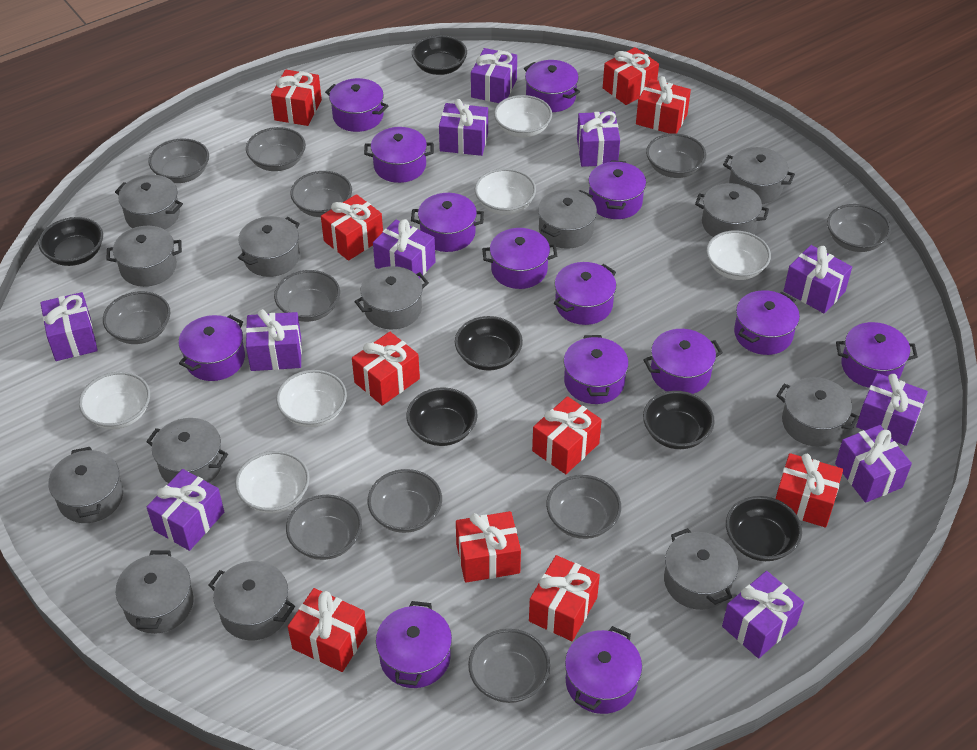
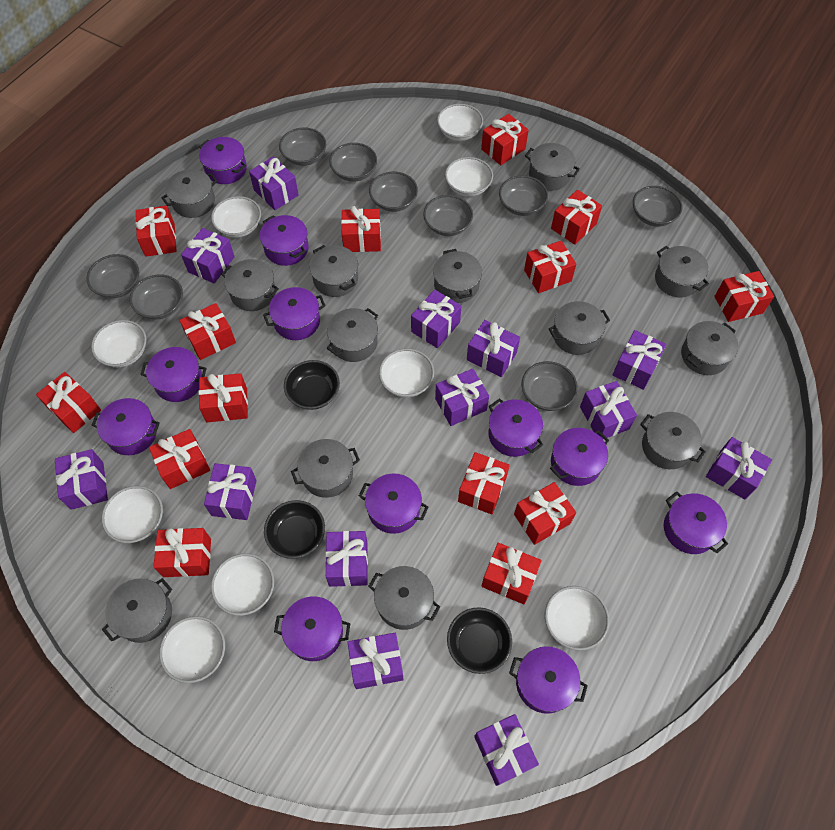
black bowl: [38,217,103,266] [406,387,478,446] [412,35,467,75] [455,316,523,371] [643,391,715,449] [726,496,802,561] = 6 -> [264,500,325,559] [284,360,340,410] [447,607,512,674] = 3
grey bowl: [103,291,170,344] [148,138,209,183] [246,127,306,171] [274,270,340,322] [286,495,362,560] [290,171,352,217] [368,469,442,533] [468,629,550,703] [546,475,621,539] [646,133,706,178] [827,204,891,252] = 11 -> [87,254,139,298] [130,274,183,320] [279,127,326,166] [329,143,377,182] [369,172,418,212] [423,195,473,236] [499,175,548,216] [521,361,578,411] [633,186,683,227] = 9
purple gift: [40,292,98,361] [147,469,224,551] [246,309,302,371] [373,219,436,279] [439,99,488,156] [471,48,517,103] [577,111,620,167] [722,571,804,658] [784,245,852,313] [835,425,912,503] [856,373,928,446] = 11 -> [55,449,108,510] [181,228,235,283] [204,463,257,520] [249,157,299,210] [325,531,368,587] [348,633,404,689] [411,289,461,348] [435,369,489,426] [467,320,520,377] [474,714,539,786] [580,381,637,439] [613,330,667,390] [706,437,772,499] = 13
purple pot: [179,315,245,381] [325,78,388,132] [364,127,433,183] [376,601,452,688] [411,193,484,252] [482,228,557,289] [524,60,580,112] [554,262,616,325] [564,335,629,404] [565,626,642,714] [588,160,646,219] [643,329,723,394] [734,290,800,355] [836,322,918,388] = 14 -> [91,398,160,455] [140,347,207,402] [199,137,247,184] [260,215,309,266] [263,287,326,340] [274,597,350,661] [359,473,428,534] [489,398,543,457] [509,646,588,714] [550,428,609,486] [664,491,728,554] = 11
red gift: [271,70,322,126] [288,588,367,672] [321,194,383,261] [352,332,420,406] [456,511,521,583] [529,555,600,641] [532,396,602,474] [603,47,659,105] [636,76,691,134] [776,453,843,527] = 10 -> [36,372,101,433] [136,206,177,257] [149,429,210,489] [153,528,211,577] [179,303,236,360] [198,373,248,422] [341,206,381,252] [458,452,510,515] [481,114,529,165] [481,543,542,604] [514,482,576,545] [524,241,576,293] [551,190,602,245] [714,271,774,322] = 14
white bowl: [79,372,150,429] [235,451,310,513] [276,370,347,427] [475,168,536,215] [494,95,552,138] [706,230,771,280] = 6 -> [91,320,147,367] [102,486,163,543] [159,616,225,683] [211,196,261,238] [211,553,274,616] [379,349,434,397] [437,104,483,141] [445,157,493,197] [545,586,609,651] = 9

